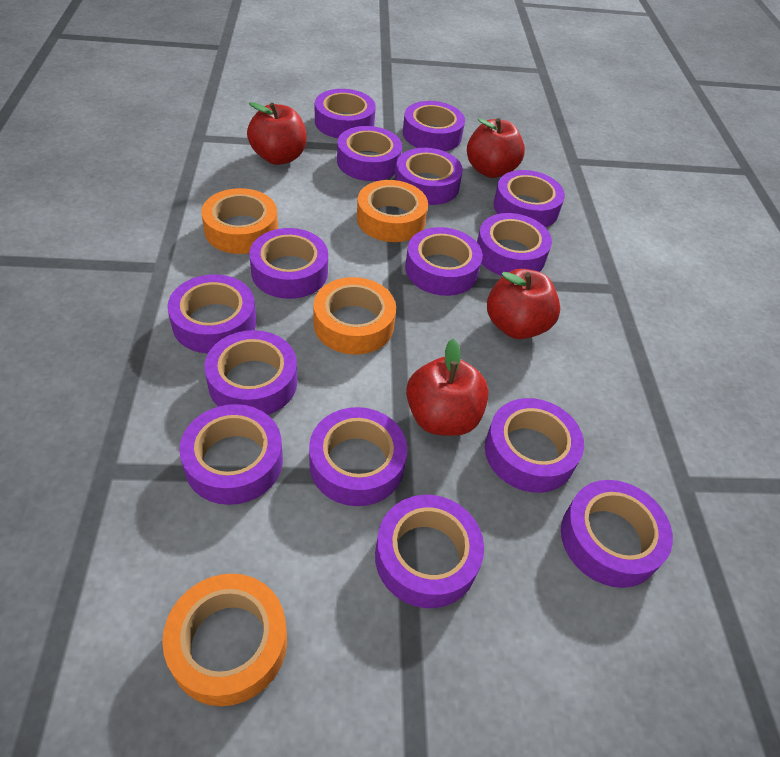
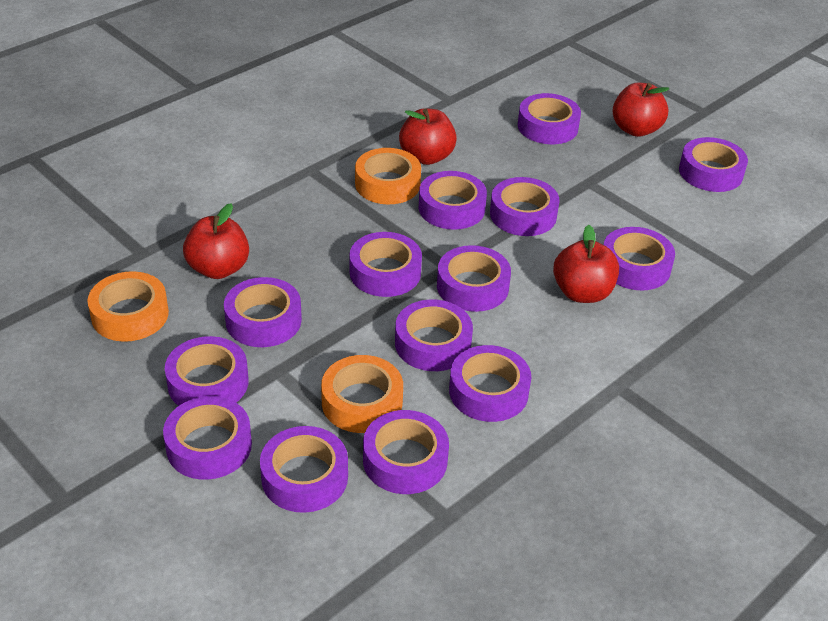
orange tape: [162,573,287,706] [201,188,278,254] [313,277,396,355] [357,180,428,242] = 4 -> [87,271,169,342] [321,355,403,433] [355,148,421,204] = 3
purple tape: [167,275,256,353] [179,404,283,505] [204,330,297,415] [249,228,328,299] [309,407,407,506] [315,89,376,138] [337,126,402,181] [375,495,484,608] [395,148,463,205] [403,101,465,151] [405,227,483,296] [477,213,552,276] [485,398,584,493] [493,170,565,227] [561,480,673,588] = 15 -> [163,396,252,480] [165,336,249,406] [224,277,302,347] [260,426,348,513] [349,232,422,297] [363,410,449,494] [395,299,473,371] [418,171,487,230] [437,245,511,312] [449,345,531,422] [490,177,559,236] [518,93,581,144] [604,227,675,290] [679,137,748,192] = 14

